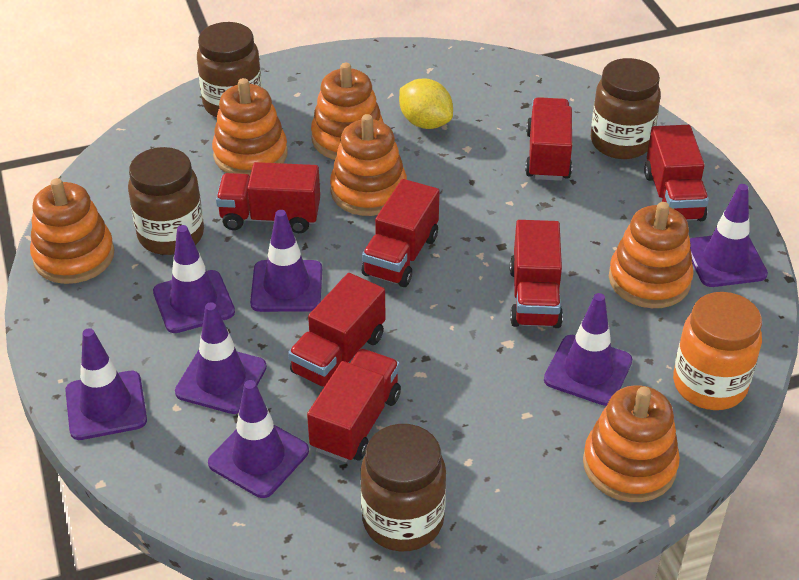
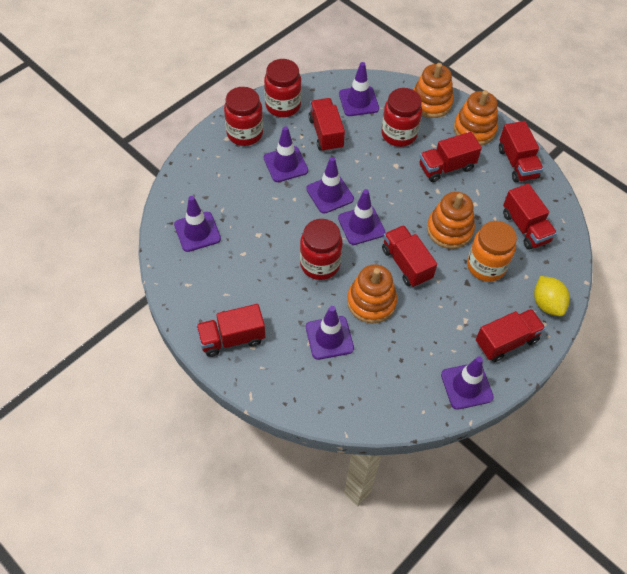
brown jar: [128,147,204,255] [197,22,262,117] [360,424,446,552] [591,58,661,159] = 4 -> none = 0
orange stacking toy: [30,178,114,284] [212,78,288,175] [311,63,384,160] [330,114,407,216] [583,385,680,502] [609,202,694,308] = 6 -> [347,264,397,323] [413,63,454,118] [427,192,475,249] [454,90,498,145] = 4
red jar: none = 0 -> [224,87,263,146] [264,59,301,117] [300,219,343,280] [381,88,422,147] = 4

